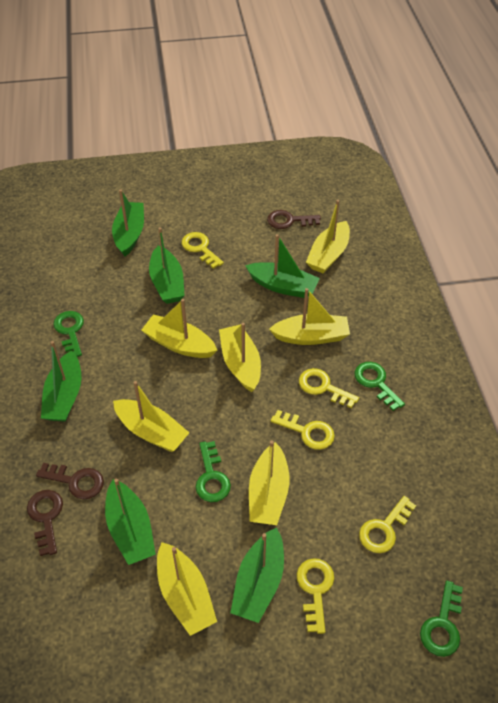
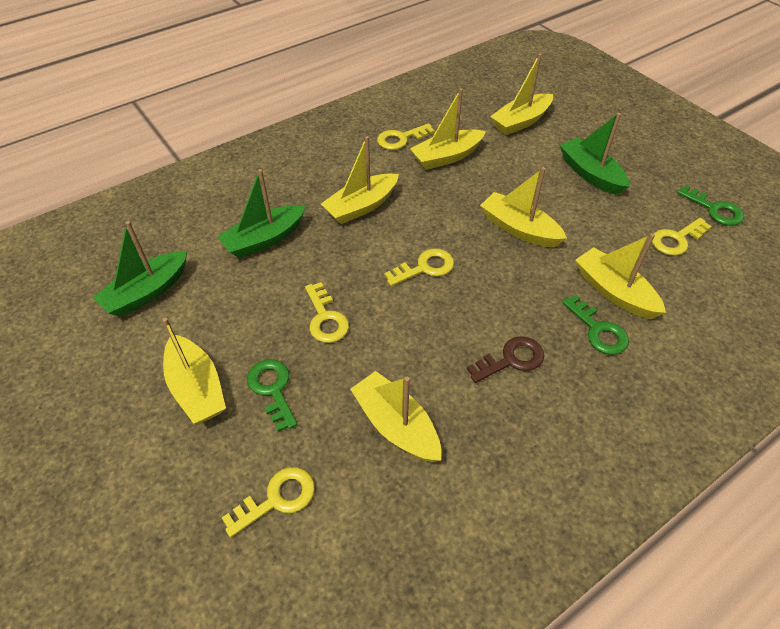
brown key: [27,490,63,556] [36,463,104,499] [267,210,321,229] = 3 -> [467,336,544,383] = 1
green boat: [41,341,82,422] [105,479,156,565] [112,189,144,256] [149,227,185,304] [230,527,284,623] [245,234,320,298] = 6 -> [93,221,187,317] [217,169,306,258] [560,113,629,195] = 3
green key: [53,311,84,357] [196,441,231,502] [355,362,405,411] [420,581,463,657] = 4 -> [247,359,297,432] [562,295,629,355] [677,185,744,226] = 3

